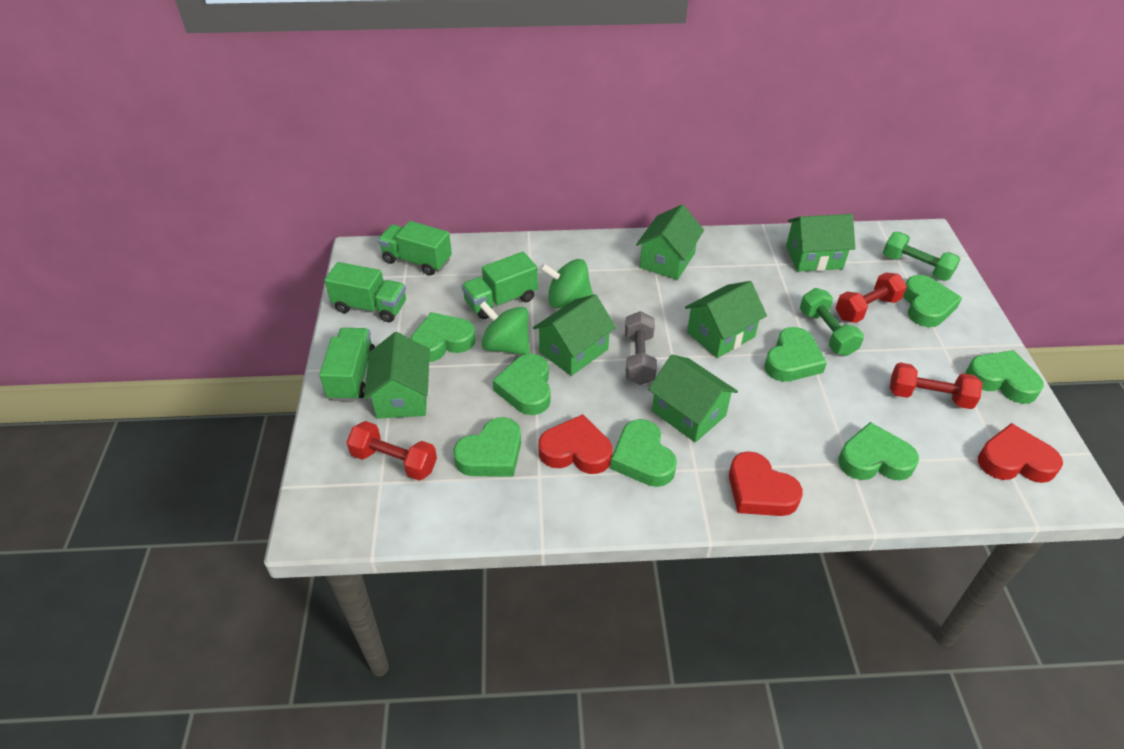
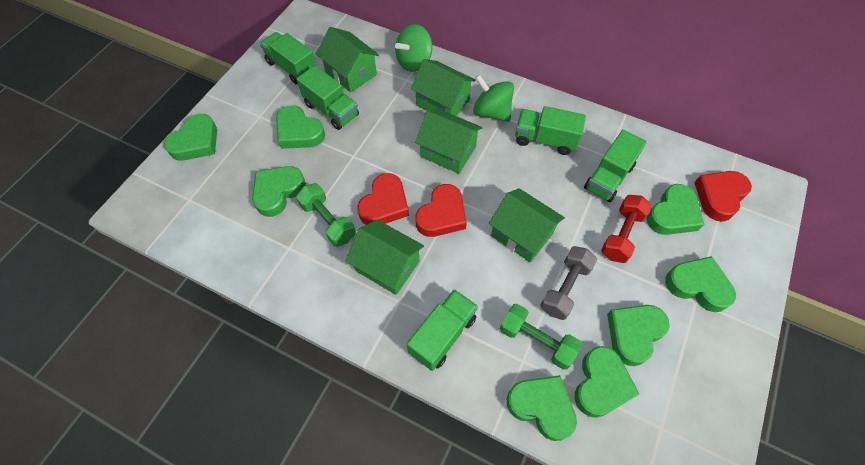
green house: [364,332,430,419] [533,294,616,376] [636,204,704,280] [648,355,738,442] [685,281,767,358] [786,214,856,272] = 6 -> [316,27,379,93] [346,220,424,295] [411,59,476,116] [415,109,483,174] [489,188,565,262] = 5
green truck: [319,328,375,401] [324,262,406,322] [378,221,452,276] [461,252,538,319] = 4 -> [260,32,316,84] [296,65,359,130] [407,289,478,371] [515,106,586,155] [584,130,647,202] = 5
red dumbbell: [346,421,437,480] [835,272,907,323] [890,362,982,409] = 3 -> [601,195,652,263] = 1

